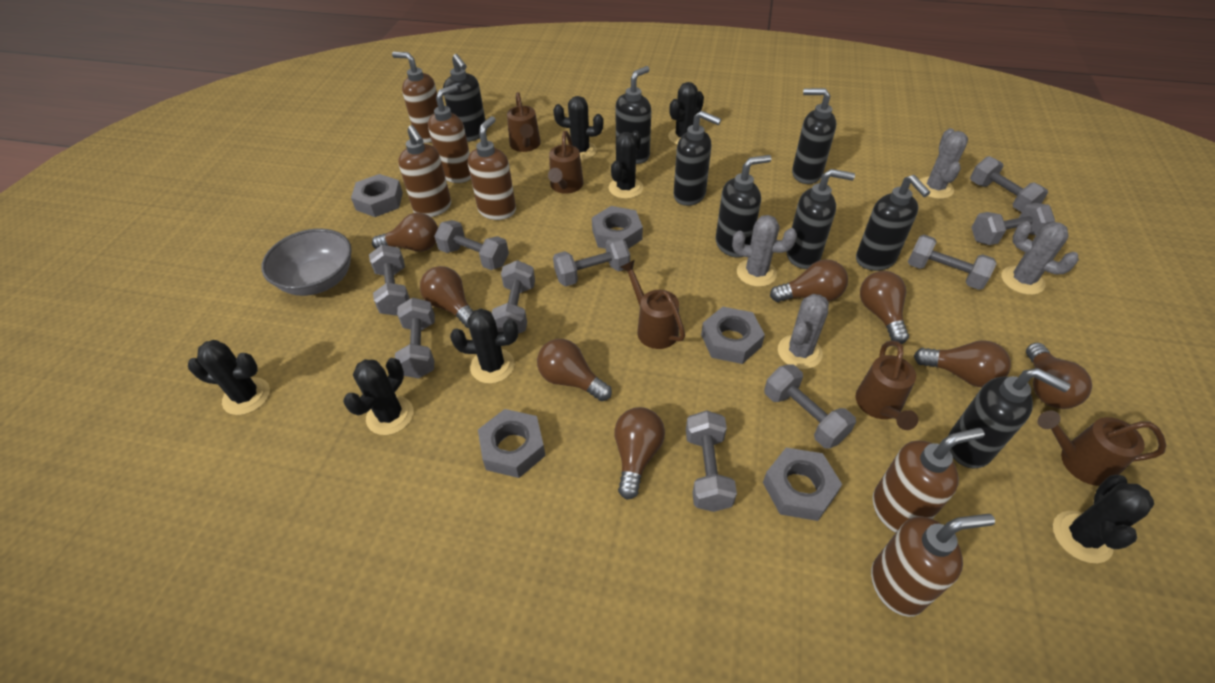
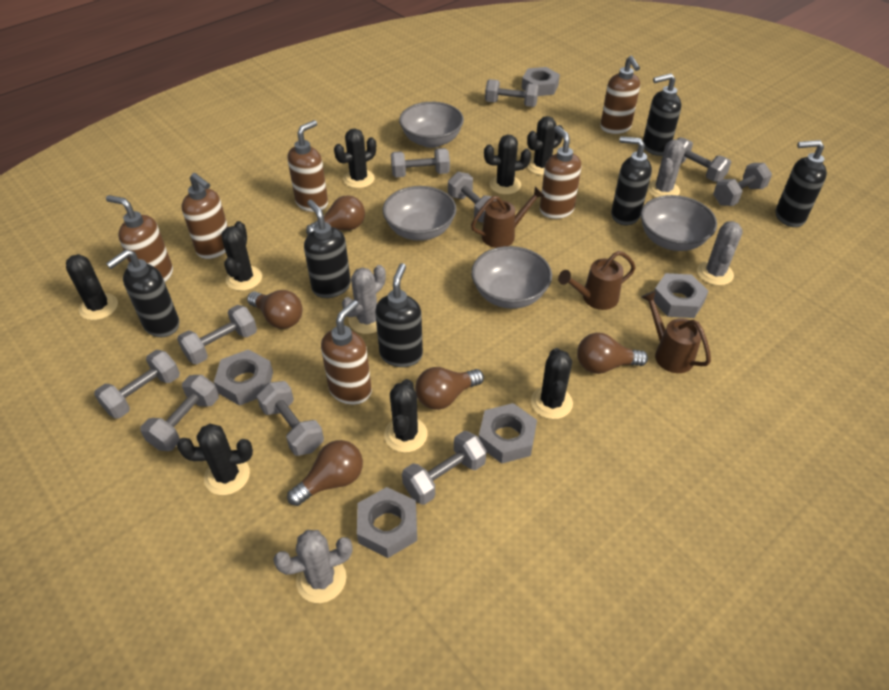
black cactus: [188,340,270,415] [343,358,413,435] [450,309,518,384] [553,96,603,160] [609,130,643,199] [668,82,704,145] [1053,475,1154,563] = 7 -> [66,254,118,320] [177,424,253,495] [221,221,262,291] [334,129,376,188] [384,379,428,453] [484,135,531,195] [527,116,564,175] [531,348,573,419] = 8
black soap dispenser: [443,54,487,142] [615,66,651,164] [674,111,721,206] [715,155,771,258] [786,169,855,269] [792,88,836,184] [856,175,930,271] [948,368,1071,469] = 8 -> [106,249,179,337] [304,200,351,298] [375,263,423,367] [611,136,652,225] [643,73,681,156] [776,140,827,227] = 6
brown light bulb: [372,213,438,252] [420,266,473,328] [537,339,612,401] [614,407,665,500] [770,260,848,302] [860,271,909,344] [914,340,1011,387] [1026,343,1092,409] = 8 -> [247,290,303,329] [287,440,363,506] [306,195,365,235] [415,367,484,410] [577,333,648,374] = 5
brown watering can: [507,92,541,152] [548,131,583,194] [620,260,685,349] [856,340,918,430] [1037,411,1166,486] = 5 -> [471,187,544,248] [558,251,636,310] [641,291,711,373] = 3
grey bowl: [261,228,352,296] = 1 -> [383,186,457,241] [399,102,464,148] [471,246,552,309] [641,195,717,251] = 4

